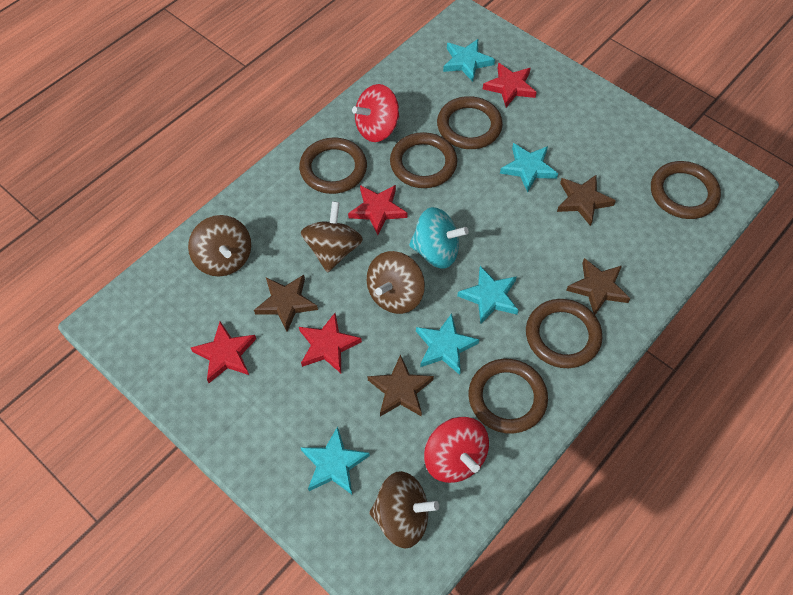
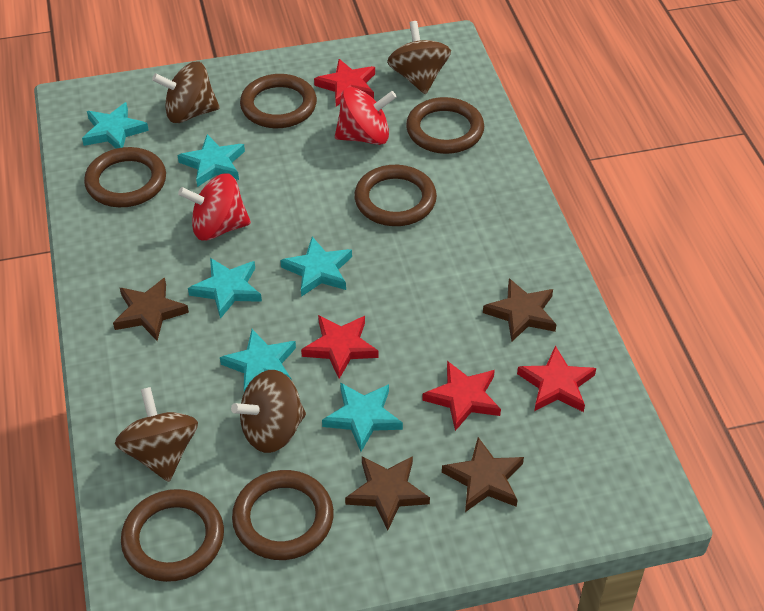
turquoise spinning top: [409,207,469,269] = 1 -> none = 0
turquoise star: [300,426,370,494] [416,313,479,375] [443,39,495,82] [457,266,518,324] [500,143,558,193] = 5 -> [82,102,149,148] [178,134,245,187] [188,258,262,319] [220,329,296,392] [280,237,352,297] [322,383,403,452] = 6

